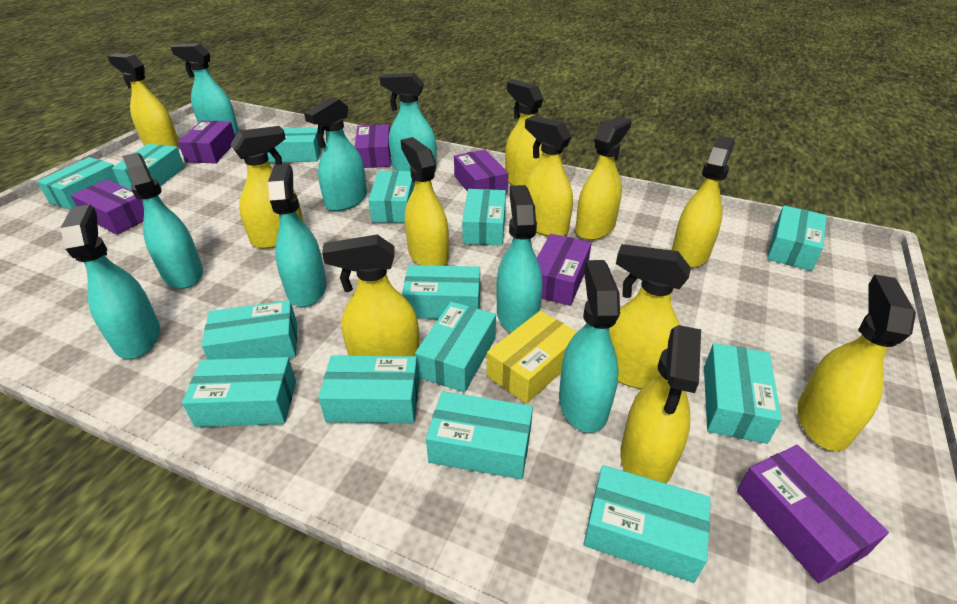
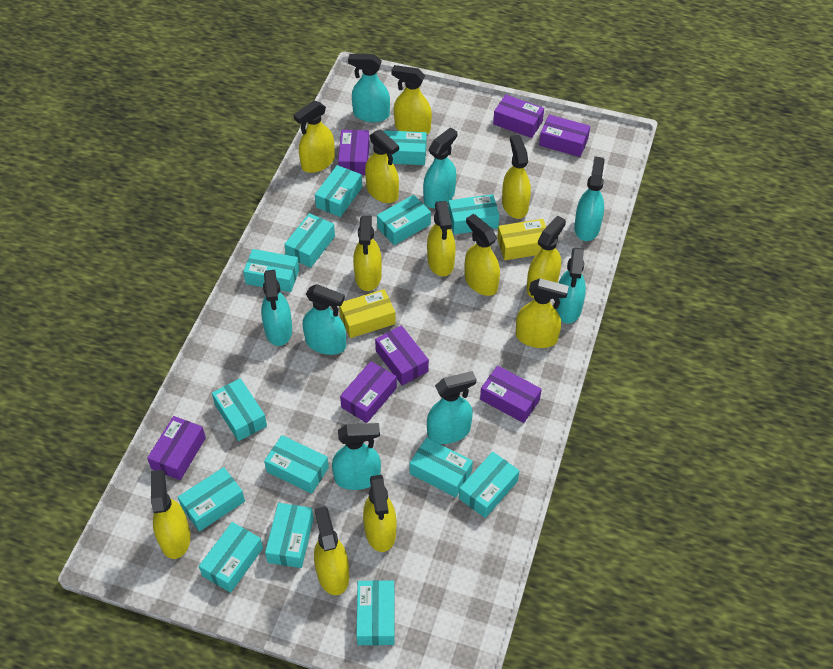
purple box: [71,179,144,235] [178,121,235,164] [354,124,391,168] [454,149,508,194] [537,234,592,306] [737,445,889,583] = 6 -> [147,416,206,480] [338,130,370,175] [340,361,397,423] [375,325,429,386] [480,366,542,423] [493,95,544,138] [539,115,590,157] = 7
yellow box: [487,311,577,404] = 1 -> [339,289,396,338] [497,219,546,260] = 2
yellow spray bottle: [107,53,179,148] [230,126,303,249] [322,234,419,356] [401,137,449,266] [505,80,544,186] [524,116,573,237] [576,116,632,240] [609,244,691,389] [620,325,701,483] [672,136,735,268] [797,274,916,451] = 11 -> [151,470,191,559] [294,100,335,173] [314,506,349,595] [353,216,382,291] [363,475,397,552] [365,129,399,203] [391,65,432,134] [427,201,456,276] [465,214,500,296] [502,135,531,219] [516,278,569,348] [527,215,566,298] = 12

